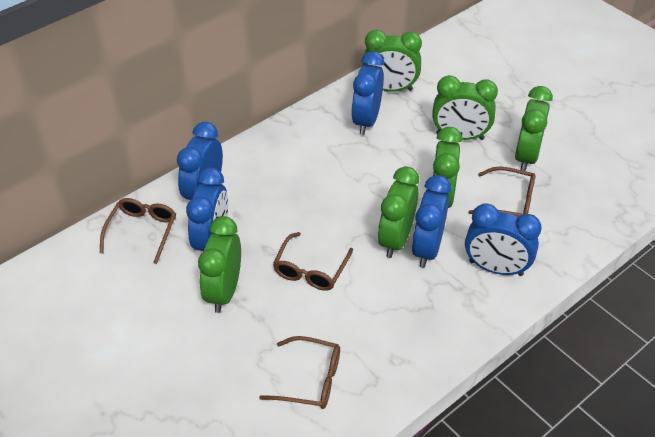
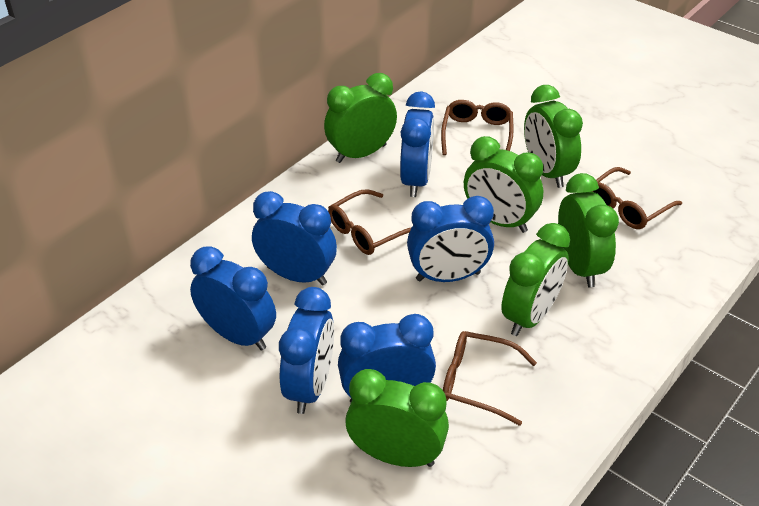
blue clock: [177,122,223,200] [186,168,228,251] [351,51,384,135] [412,175,451,268] [465,203,542,276] = 5 -> [190,246,276,351] [252,191,337,285] [279,287,334,414] [338,314,436,403] [400,91,435,197] [407,196,494,282] = 6

